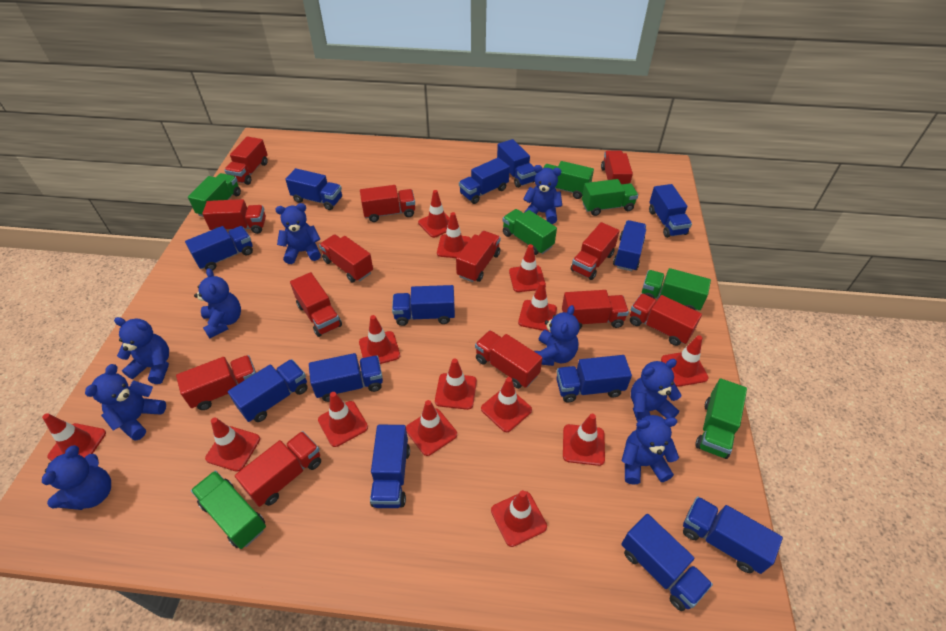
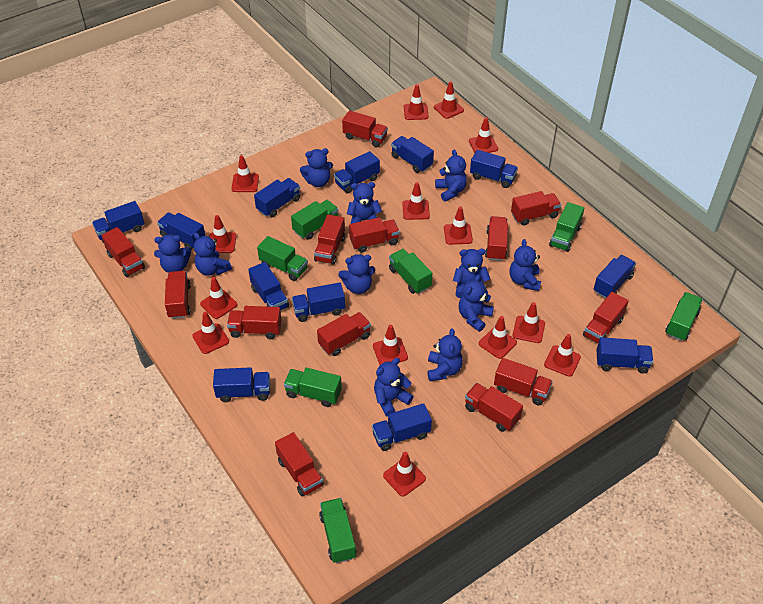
blue teddy bear: [42,445,111,510] [85,364,166,441] [114,317,169,384] [194,268,241,339] [275,203,321,264] [523,165,562,224] [534,305,580,366] [621,415,679,485] [631,359,681,422] = 9 -> [154,234,191,273] [194,232,232,276] [300,148,333,187] [338,254,376,294] [347,182,382,224] [374,358,414,417] [427,328,463,381] [435,150,467,202] [453,249,490,298] [459,274,494,332] [510,239,541,291] = 11
blue truck: [185,226,253,271] [228,359,308,422] [285,168,342,210] [309,353,383,402] [370,425,410,508] [392,285,455,326] [459,158,510,204] [497,139,537,188] [556,355,632,402] [613,220,646,271] [621,514,713,611] [649,184,692,238] [683,496,783,574] = 13 -> [92,201,144,243] [157,212,205,250] [213,367,270,402] [248,262,289,311] [254,178,300,217] [292,282,345,322] [334,151,380,193] [372,403,432,451] [391,136,434,173] [470,150,518,188] [594,255,636,299] [596,337,653,374] = 12

